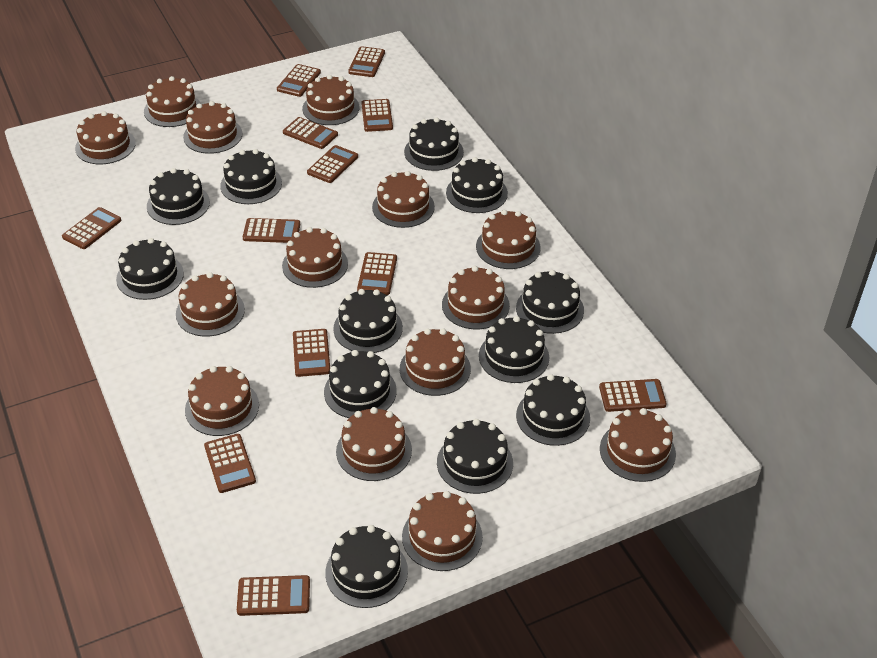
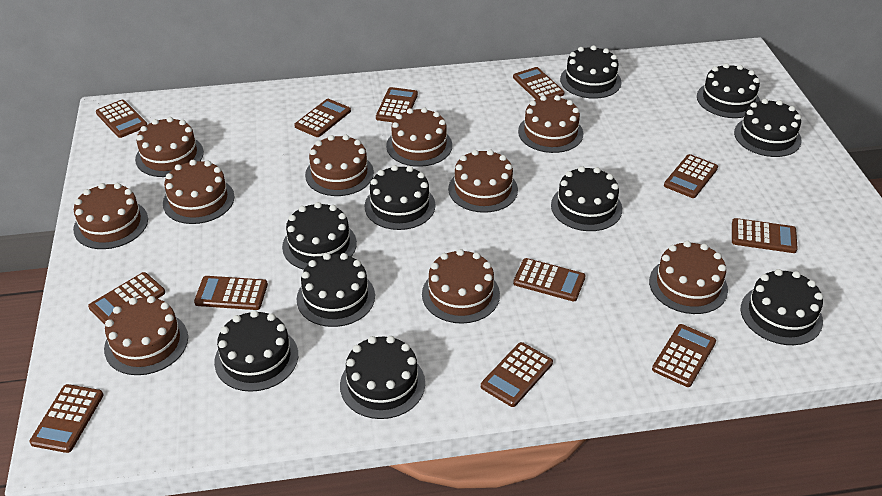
black cake: [116,238,184,300] [147,168,210,225] [220,149,282,204] [324,350,397,418] [325,525,408,608] [333,289,403,353] [404,117,464,171] [437,419,513,494] [446,157,508,213] [479,316,549,383] [516,270,584,334] [516,374,590,446] = 12 -> [214,310,298,392] [282,202,357,270] [297,253,375,327] [340,336,425,419] [364,165,436,230] [551,166,622,231] [560,45,621,99] [697,63,760,118] [734,99,802,157] [741,269,823,345] = 10
brown cake: [75,111,136,164] [144,76,201,127] [176,272,245,337] [183,101,242,154] [185,366,259,436] [282,227,348,288] [302,75,360,125] [336,407,412,481] [372,171,435,228] [400,328,471,396] [402,491,483,571] [442,266,510,329] [476,210,541,269] [600,408,676,482] = 14 -> [73,183,148,249] [104,296,188,375] [135,117,204,177] [163,160,234,224] [305,135,374,196] [386,107,452,167] [422,249,500,324] [448,149,518,213] [518,95,583,153] [649,241,728,314] = 10

